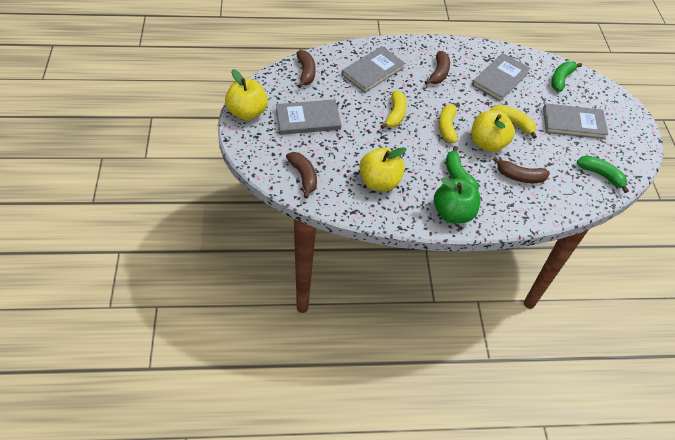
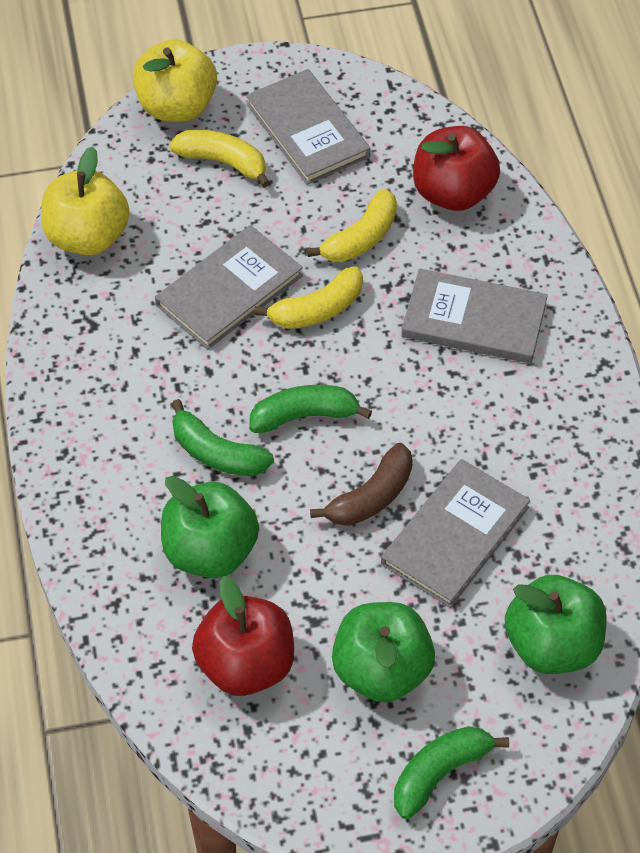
brown banana: [286,152,317,198] [297,50,316,88] [425,51,450,85] [493,157,550,183] = 4 -> [310,443,412,526] = 1
green apple: [434,177,480,223] = 1 -> [161,476,259,578] [332,602,435,703] [505,575,607,674] = 3
red apple: none = 0 -> [192,576,294,696] [413,126,500,211] = 2
yellow apple: [225,69,268,120] [359,147,406,191] [471,110,515,152] = 3 -> [41,146,130,255] [133,39,217,122] = 2

